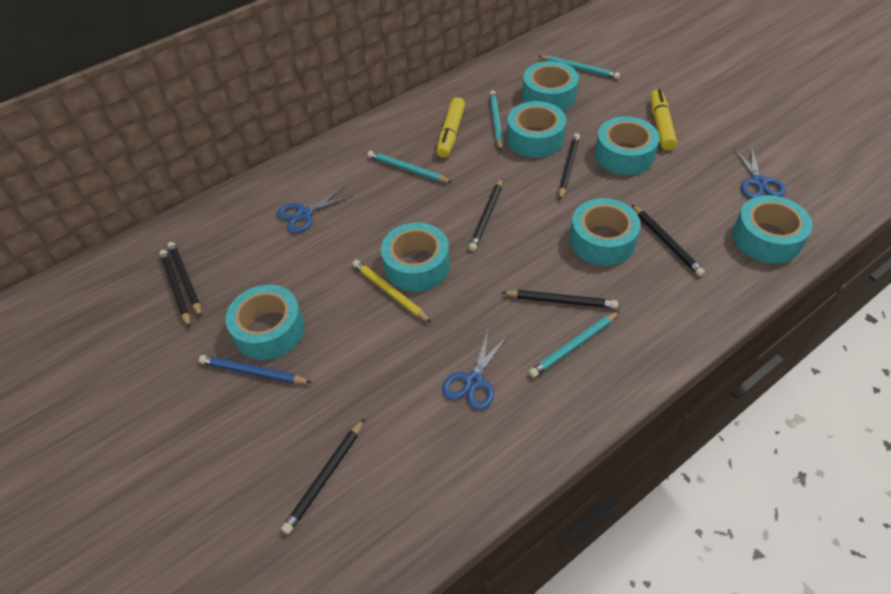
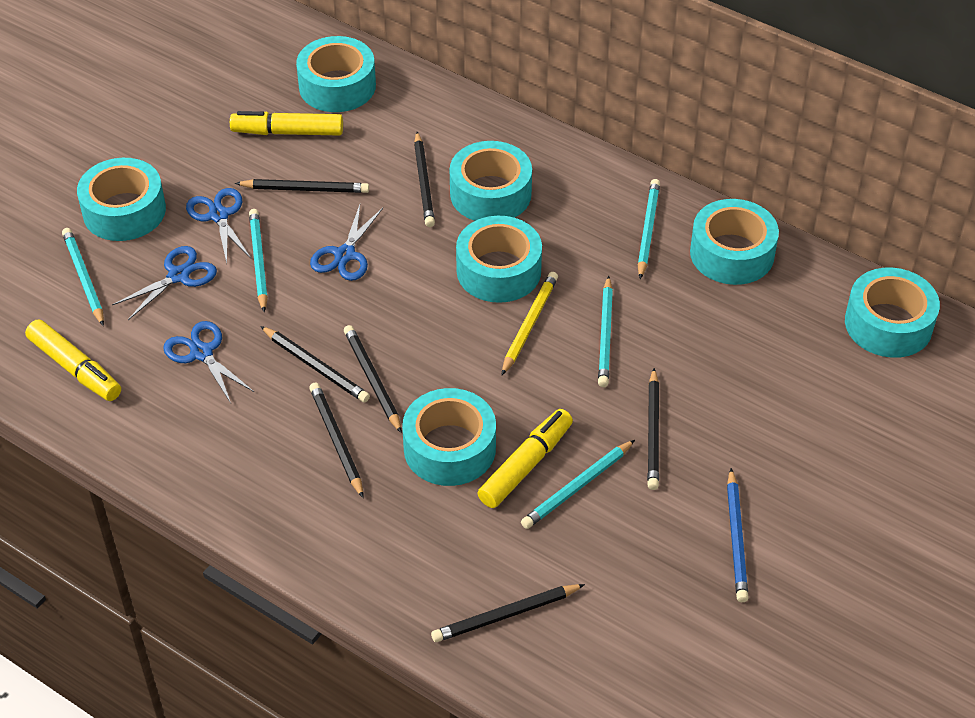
blue scissors: [277,186,354,233] [442,330,508,410] [733,145,786,198] = 3 -> [112,246,217,320] [163,321,254,403] [186,188,251,263] [310,205,383,281] = 4
turquoise pencil: [368,151,452,183] [489,90,503,150] [529,311,620,378] [539,55,620,79] = 4 -> [62,228,104,326] [249,209,268,312] [521,440,635,529] [598,276,613,387] [637,179,660,279] = 5
yellow marker: [436,97,465,158] [651,89,677,150] = 2 -> [25,319,121,401] [230,111,343,136] [477,409,573,508] = 3

